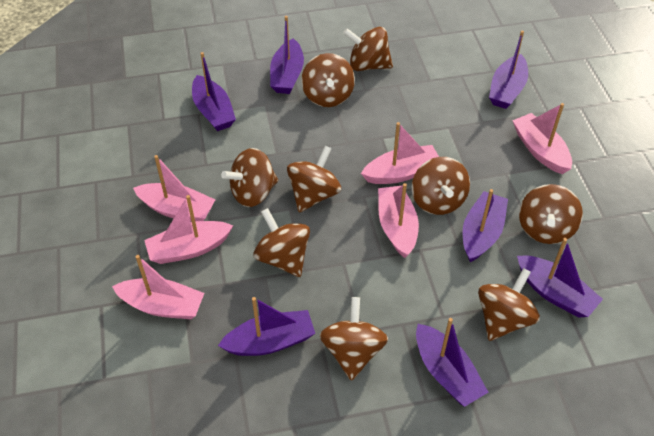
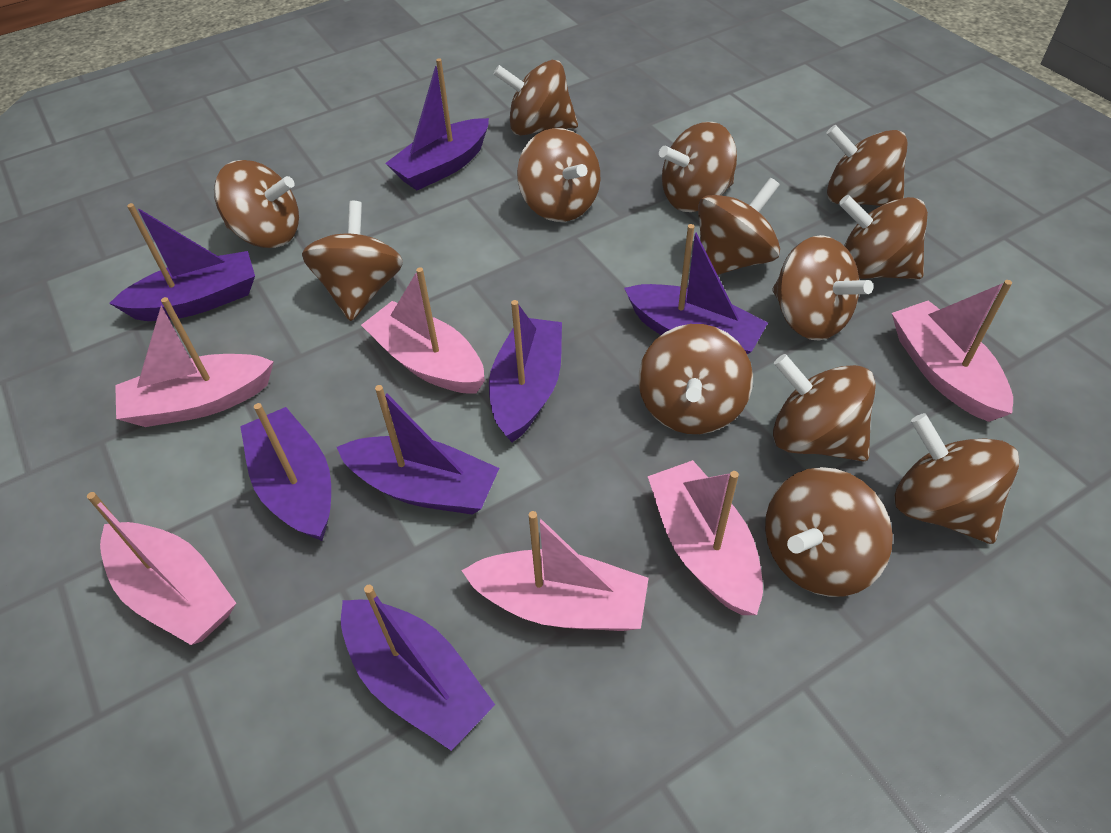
brown spinning top: [221,148,278,207] [254,208,310,277] [287,146,341,213] [301,53,355,107] [320,297,388,381] [343,27,393,71] [412,157,470,215] [478,268,540,341] [519,184,583,244] = 9 -> [214,160,299,248] [302,201,403,321] [493,60,578,136] [517,128,600,222] [639,324,753,434] [659,122,737,212] [698,178,780,275] [765,467,893,597] [772,235,873,341] [773,354,876,462] [826,125,908,206] [839,195,928,279] [895,413,1019,544] = 13

